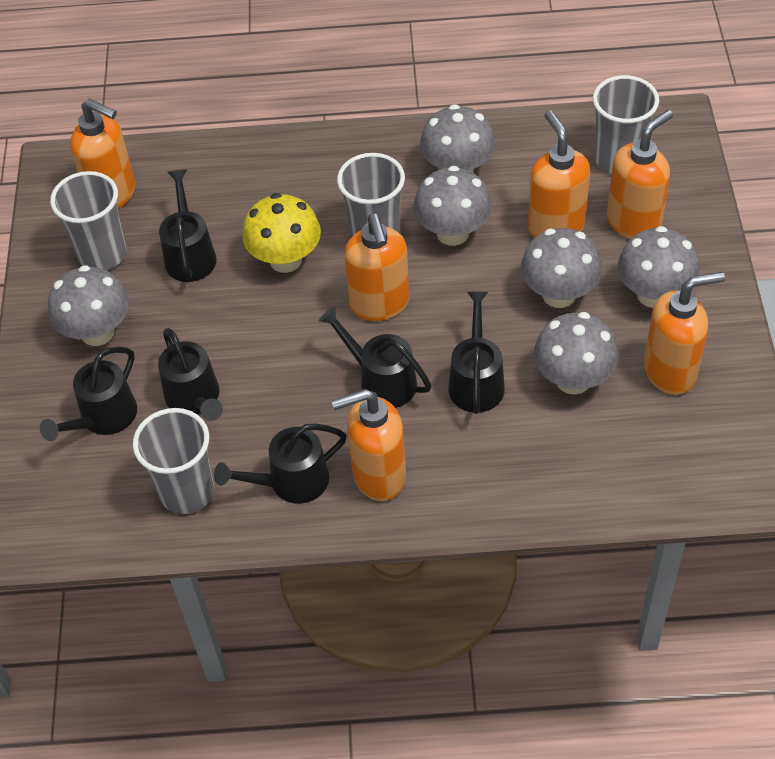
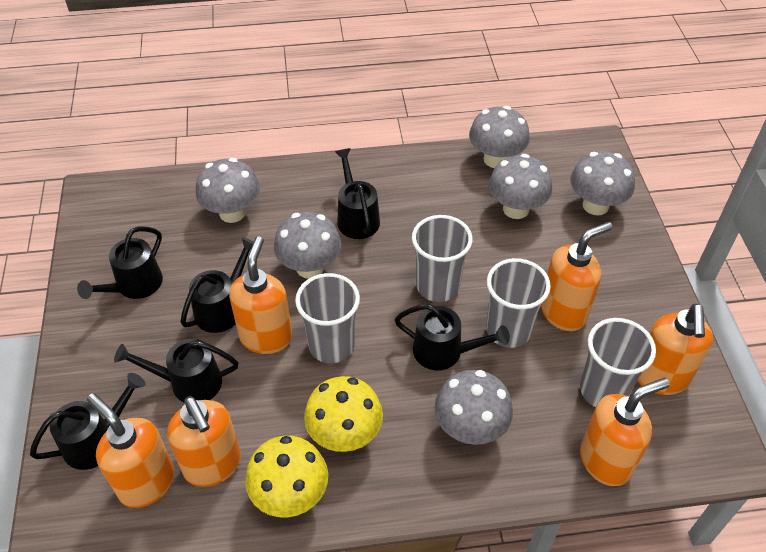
yellow mushroom: [242,193,321,273] = 1 -> [245,436,328,517] [304,376,383,452] = 2

